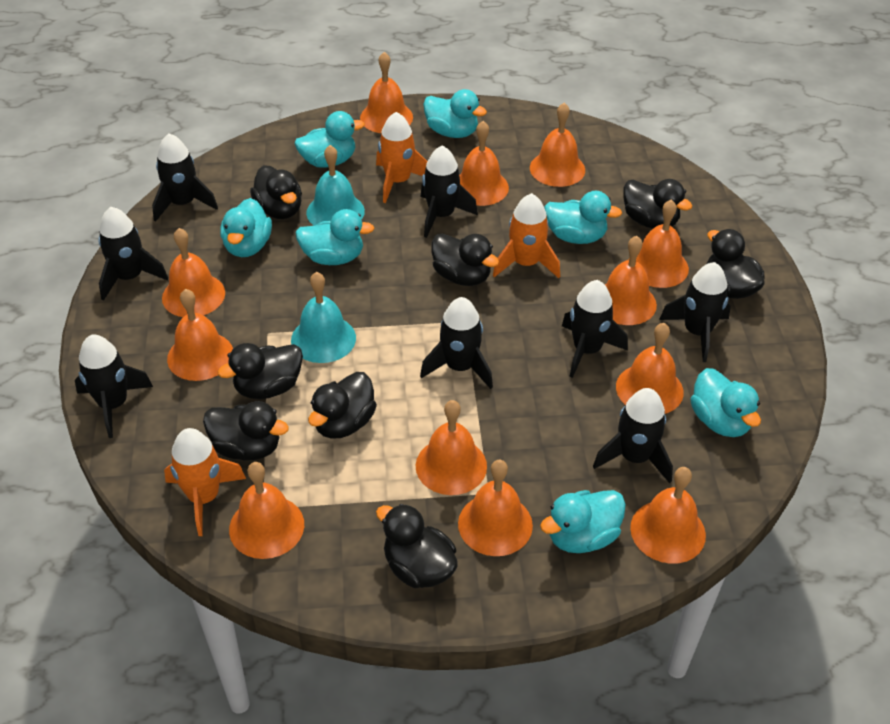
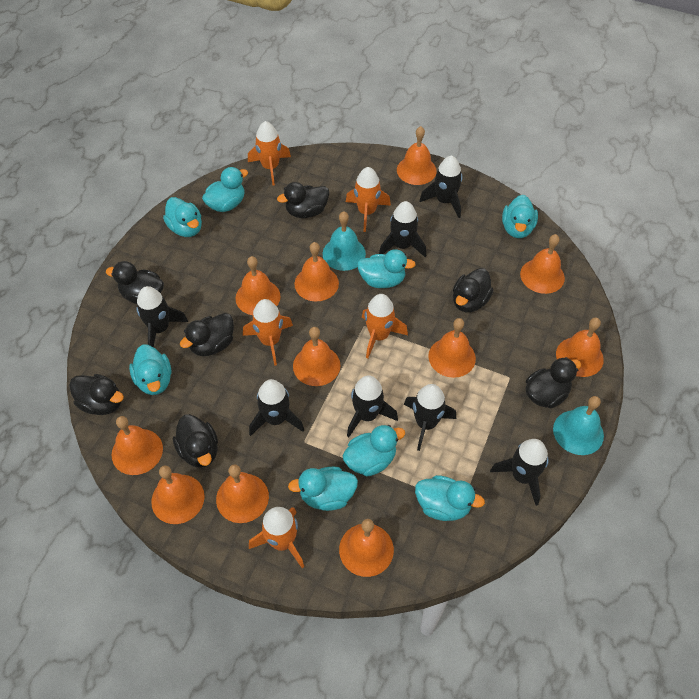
black duck: [203,401,289,460] [218,343,303,399] [250,165,302,219] [308,372,377,439] [376,504,458,588] [431,234,499,286] [623,179,692,229] [707,229,765,299] = 8 -> [69,374,124,415] [106,261,164,304] [173,414,218,468] [180,313,234,356] [277,182,329,218] [453,268,493,312] [525,357,581,408] = 7
black rocket: [75,335,153,438] [98,207,168,301] [152,133,218,222] [420,297,493,389] [421,146,478,238] [562,280,628,378] [593,388,673,483] [659,262,731,362] = 8 -> [136,286,188,348] [249,379,304,436] [347,375,398,437] [379,201,426,257] [404,384,456,451] [419,155,463,218] [490,439,549,506] = 7
orange bell: [162,228,225,317] [167,289,233,381] [229,462,304,559] [360,52,413,133] [416,400,487,495] [458,460,533,556] [459,121,509,206] [530,103,585,187] [605,236,657,325] [616,323,684,414] [628,199,689,288] [630,467,706,564] = 12 -> [112,416,163,475] [151,466,205,524] [216,464,269,523] [235,256,281,315] [293,327,341,386] [294,242,339,301] [339,519,394,577] [397,126,437,185] [428,318,476,378] [520,234,565,294] [556,318,604,377] = 11
orange rocket: [164,428,246,536] [376,112,428,203] [493,193,560,278] = 3 -> [243,299,293,366] [248,121,291,185] [249,507,304,568] [346,167,391,232] [362,294,408,358] = 5
turquoise duck: [220,198,272,257] [295,111,365,168] [295,209,375,265] [423,89,487,138] [540,490,626,553] [544,191,622,244] [691,368,761,437] = 7 -> [129,344,171,395] [163,197,202,237] [202,167,248,212] [288,467,358,511] [343,425,405,476] [357,249,416,288] [415,475,485,521] [502,195,538,238] = 8

